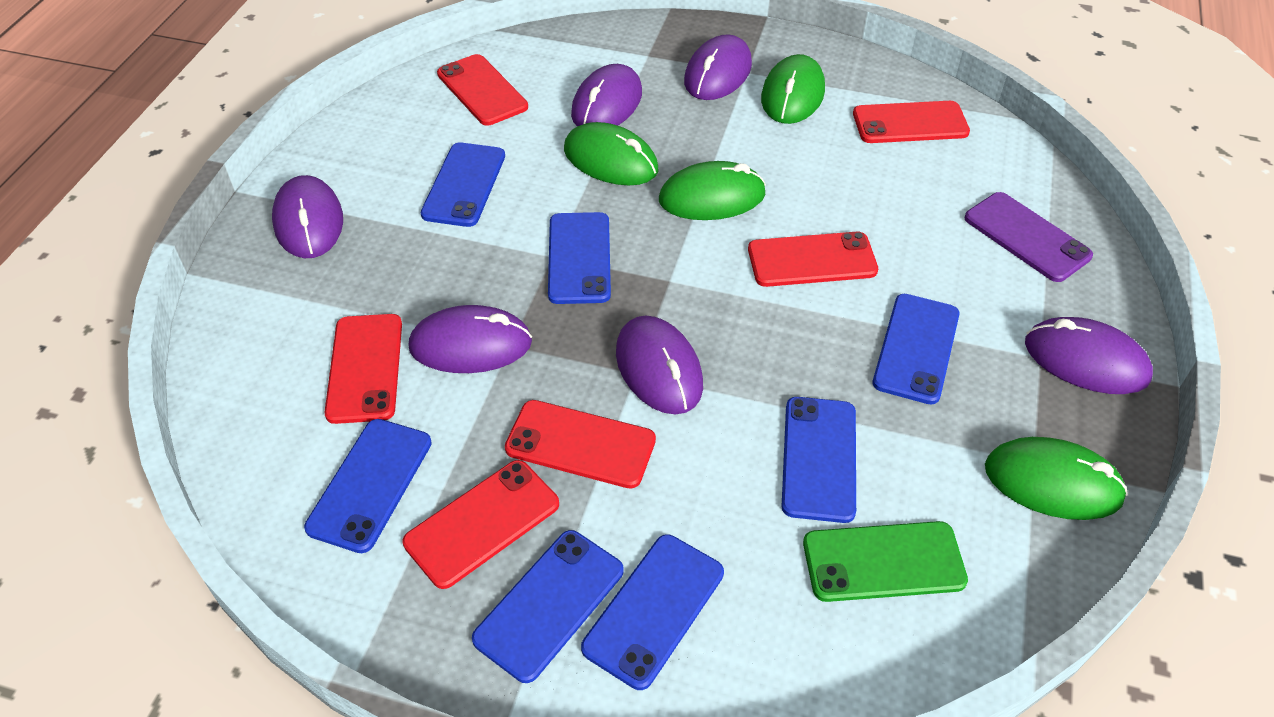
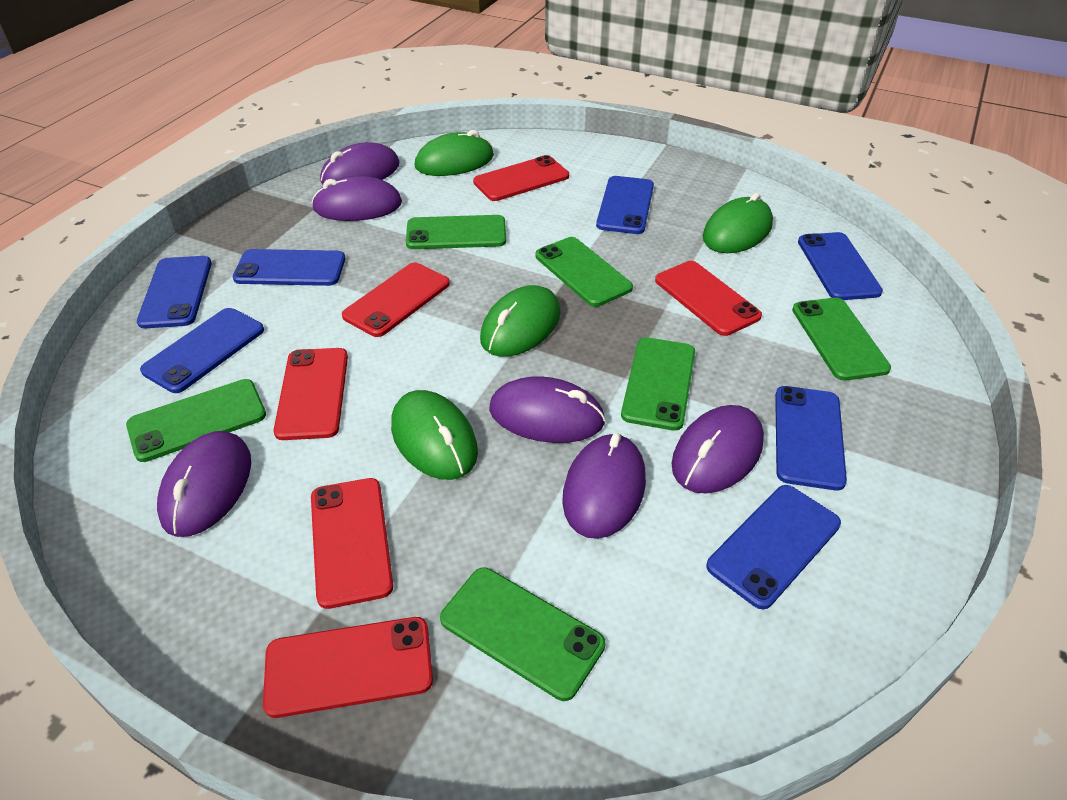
green phone: [803,521,968,602] = 1 -> [126,379,266,462] [406,215,506,249] [440,567,605,701] [536,237,633,307] [621,337,695,431] [792,297,891,381] = 6
purple phone: [965,192,1093,282] = 1 -> none = 0

